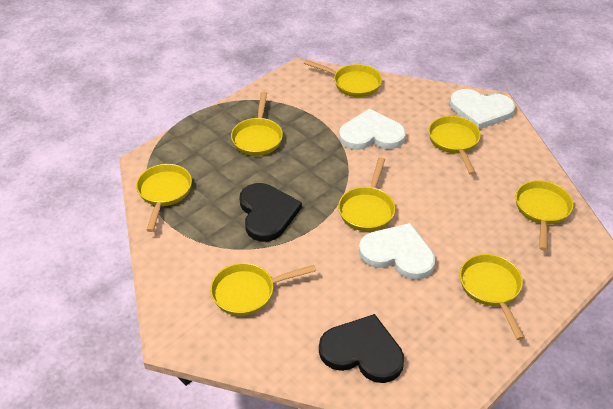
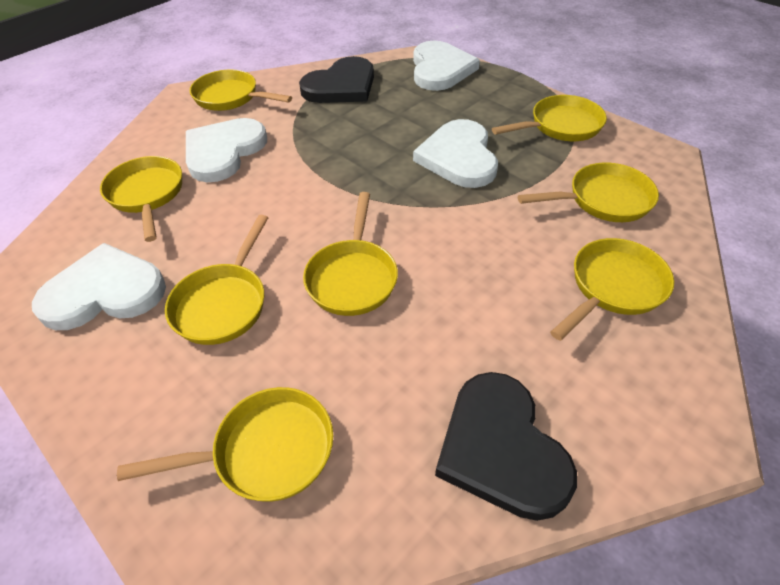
white heart: [339,109,406,150] [359,223,435,280] [450,89,515,129] = 3 -> [32,243,166,330] [186,118,267,182] [413,41,480,91] [413,119,498,188] = 4

